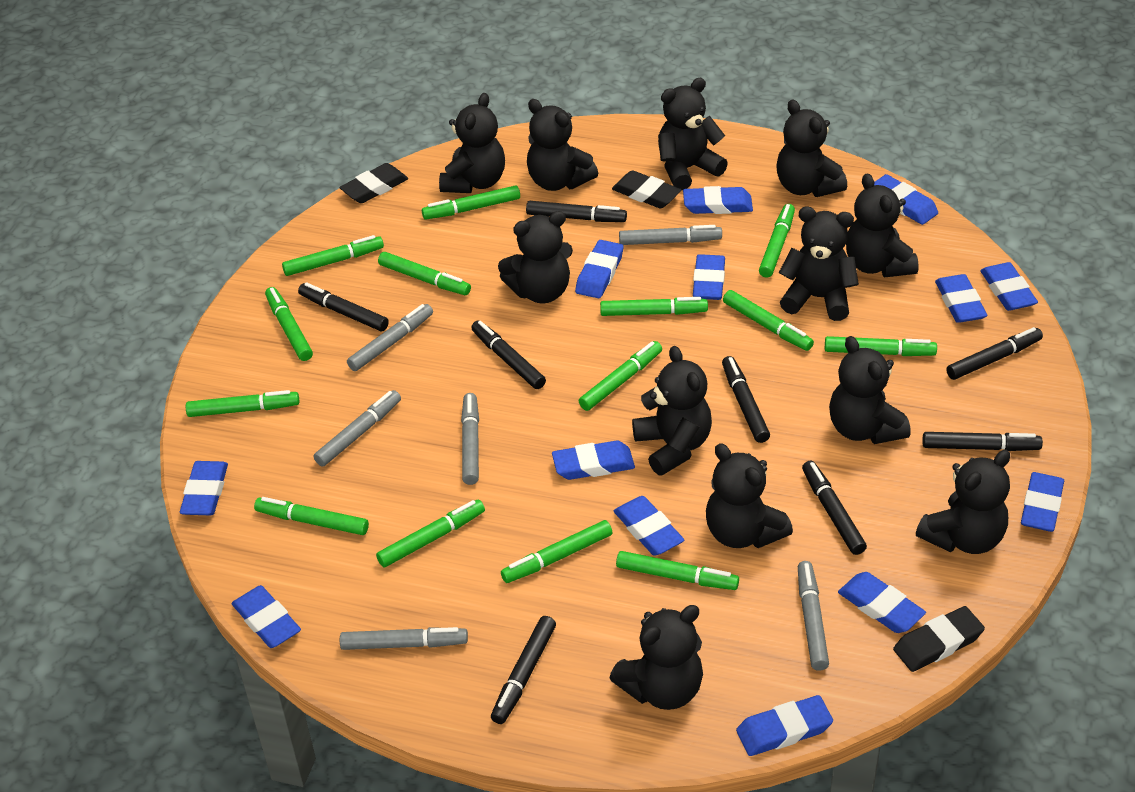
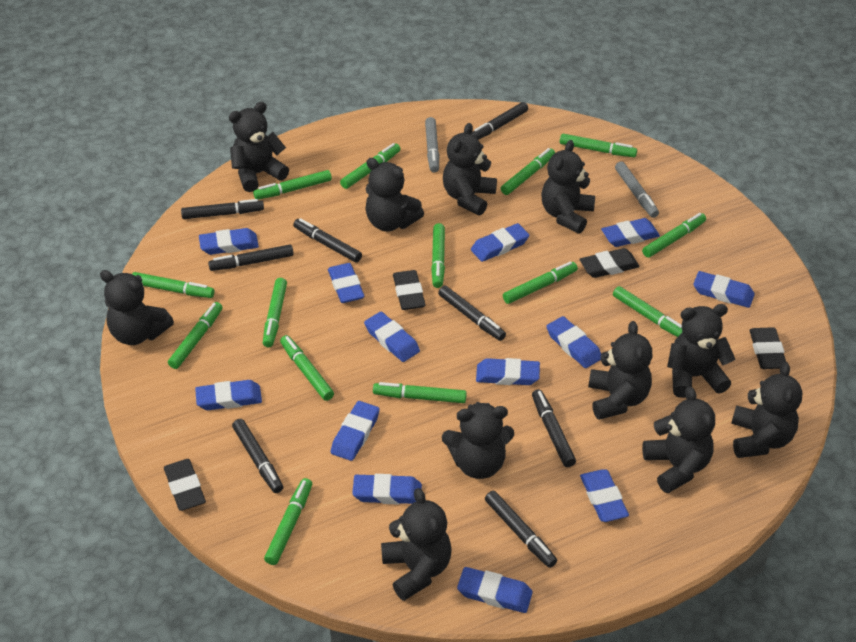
black eraser: [339,163,408,203] [612,170,681,209] [893,606,985,672] = 3 -> [164,459,206,511] [393,270,426,310] [579,248,640,278] [750,327,786,369] = 4
black teddy bear: [439,93,505,193] [498,211,573,303] [527,99,598,191] [610,605,703,710] [632,346,712,476] [658,78,728,190] [706,443,793,548] [776,100,847,197] [779,207,859,321] [829,336,911,444] [846,173,919,277] [916,450,1010,554] = 12 -> [100,270,174,345] [229,102,289,192] [365,158,424,231] [381,488,452,601] [442,402,514,479] [443,123,497,216] [541,140,595,234] [588,321,653,420] [642,386,715,493] [667,304,735,398] [731,362,803,458] = 11
grey marker: [314,390,401,466] [340,627,468,650] [347,304,433,371] [461,393,479,485] [619,225,722,245] [798,561,829,671] = 6 -> [425,117,439,173] [615,161,659,218] = 2

